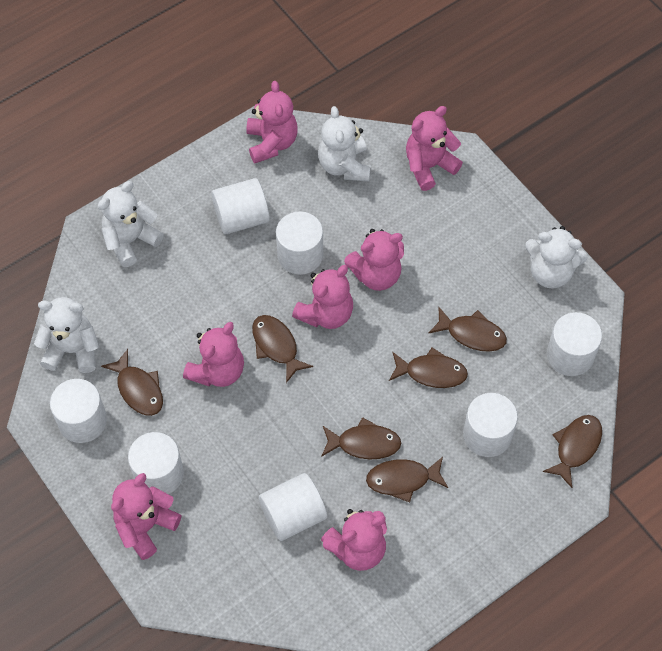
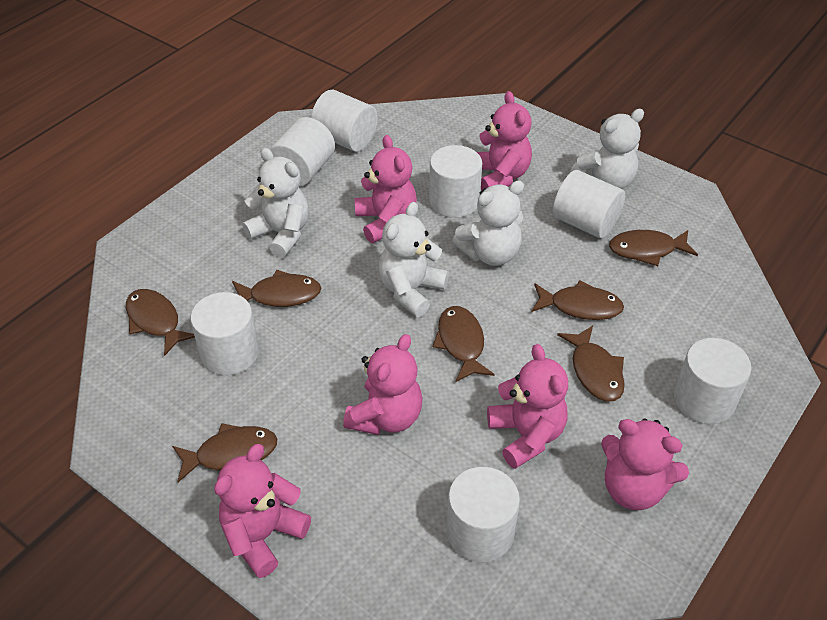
pink teddy bear: [111,473,181,560] [183,322,244,387] [246,81,298,163] [292,265,353,329] [321,509,387,571] [344,229,404,291] [406,106,463,191] = 7 -> [214,444,311,578] [343,334,423,435] [354,135,417,243] [477,91,532,190] [487,344,568,469] [601,419,689,510] = 6

